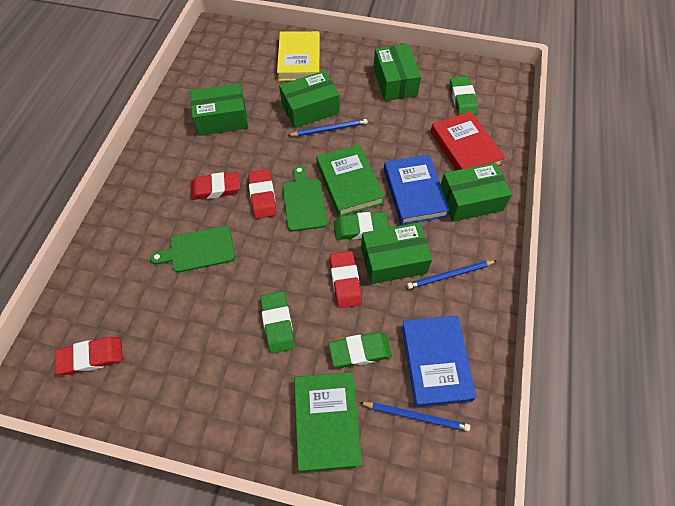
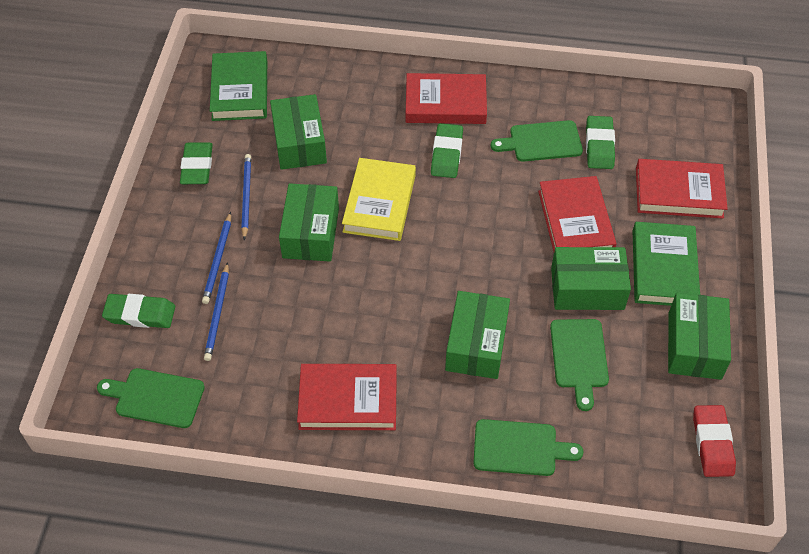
blue book: [384,154,450,225] [402,316,476,407] = 2 -> none = 0
green cutting board: [150,226,235,273] [282,165,327,232] = 2 -> [97,368,205,428] [473,419,584,476] [491,120,583,162] [550,319,609,411] = 4
red book: [430,111,505,170] = 1 -> [297,364,397,430] [406,73,487,124] [538,176,617,251] [636,159,728,219] = 4
red eraser: [55,337,123,375] [190,172,240,200] [248,169,277,219] [329,251,362,308] = 4 -> [693,405,736,477] = 1

